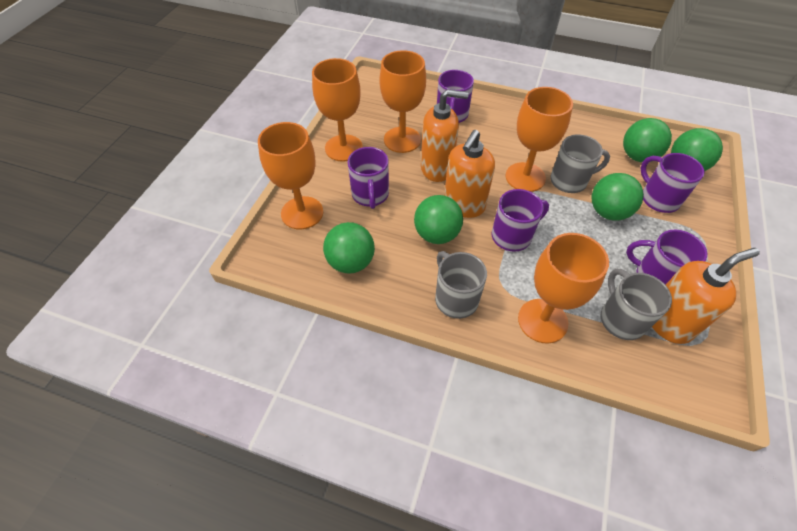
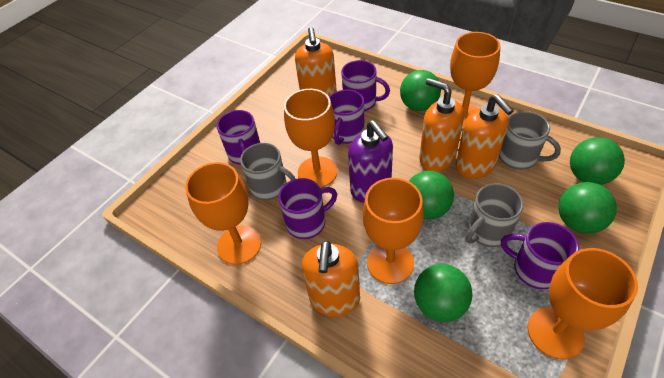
orange soap dispenser: [421,89,469,182] [444,130,495,218] [652,248,760,344] = 3 -> [295,27,337,96] [302,240,360,317] [419,78,464,172] [456,94,514,179] = 4
purple soap dispenser: none = 0 -> [348,120,393,203] = 1

